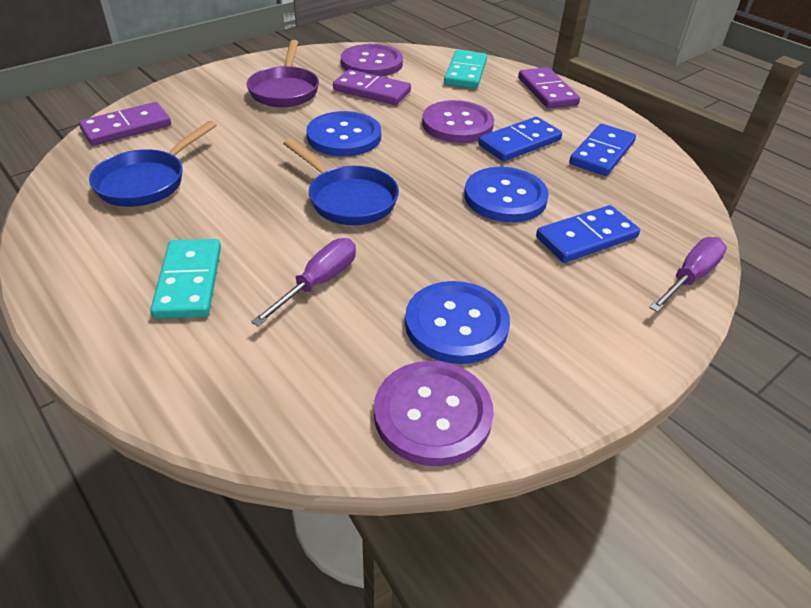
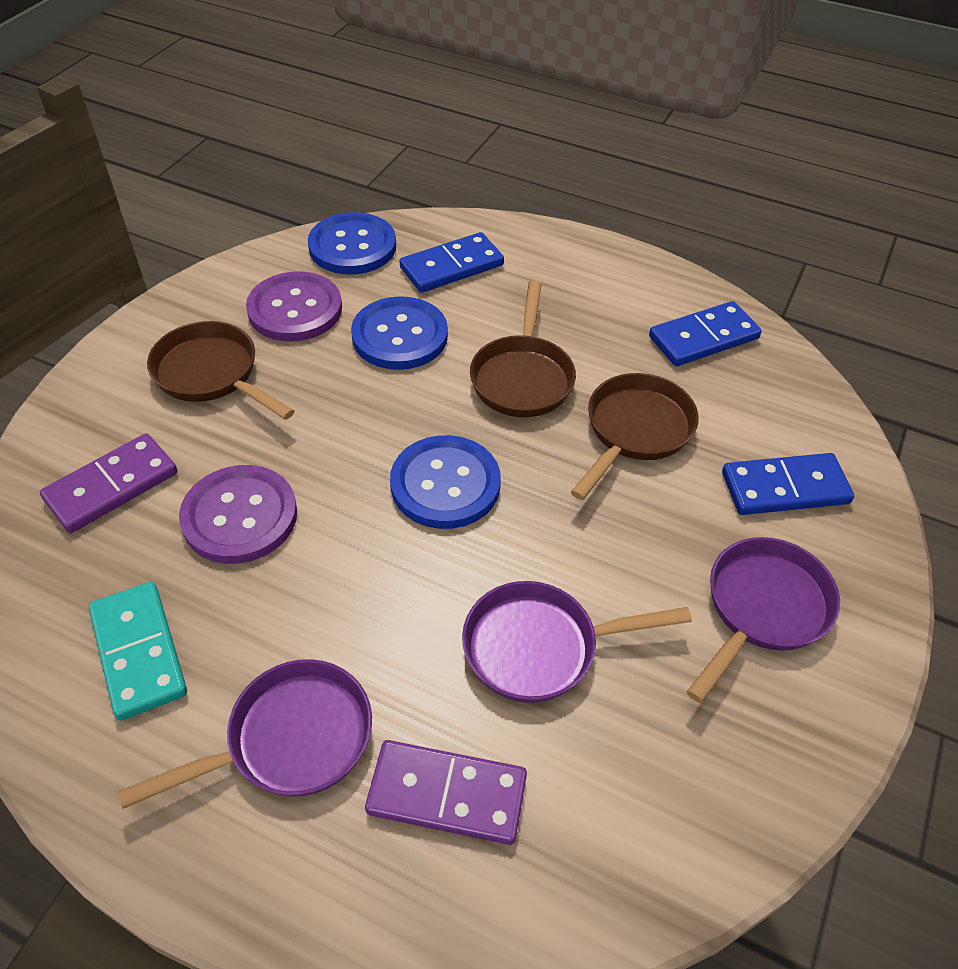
blue pan: [89,121,217,207] [283,139,399,225] = 2 -> none = 0
brown pan: none = 0 -> [147,321,295,420] [470,281,576,417] [571,373,699,500] = 3
purple button: [341,44,403,77] [374,361,494,466] [422,100,494,143] = 3 -> [179,465,297,564] [246,272,342,341] = 2
purple domino: [79,102,171,146] [333,69,411,105] [518,67,580,109] = 3 -> [40,433,177,533] [365,740,527,845] = 2
purple pan: [247,40,319,107] = 1 -> [118,659,372,809] [462,581,692,703] [687,537,840,703] = 3
purple screwdriver: [251,238,356,326] [649,237,727,312] = 2 -> none = 0
turquoise domino: [150,239,221,319] [444,50,487,89] = 2 -> [89,582,187,721] = 1

